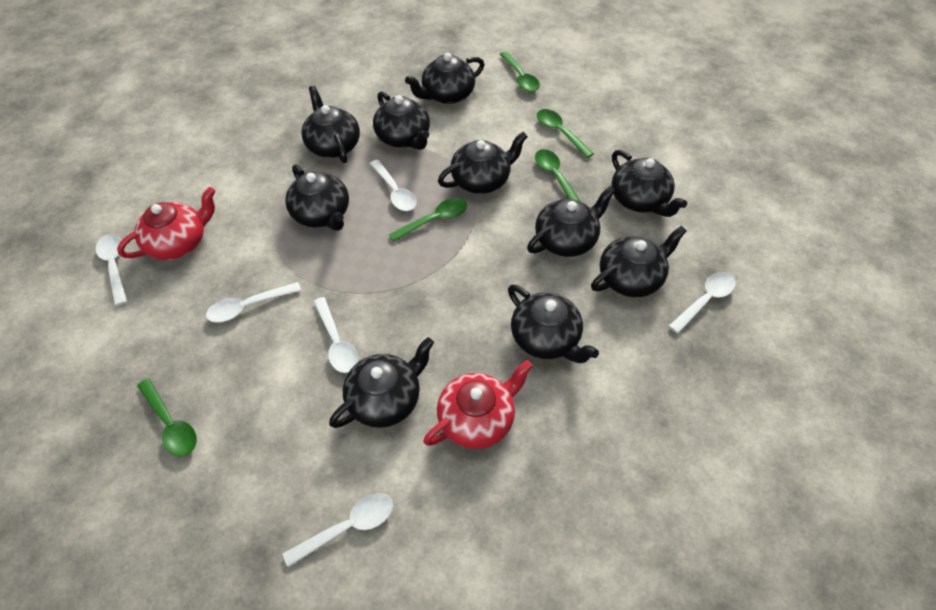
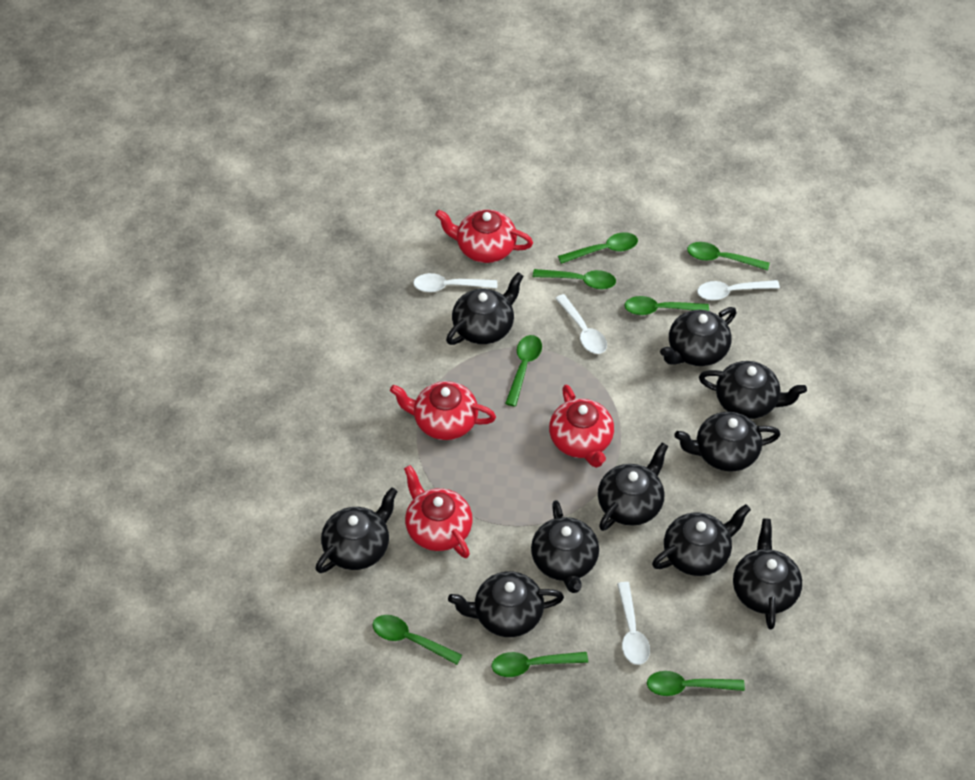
green spoon: [137,378,197,457] [389,198,467,242] [500,51,540,92] [535,149,581,202] [537,109,594,158] = 5 -> [373,615,462,665] [492,652,588,677] [505,335,542,407] [533,269,616,289] [558,232,638,264] [624,296,709,315] [647,671,745,696] [687,242,770,271] = 8
red teapot: [117,187,215,260] [424,360,533,449] = 2 -> [390,381,496,440] [404,465,473,558] [435,210,533,263] [549,385,614,468] = 4
white spoon: [96,234,127,306] [206,282,301,323] [283,493,393,567] [313,297,358,373] [370,159,417,211] [669,272,736,334] = 6 -> [413,273,497,292] [555,294,607,354] [617,582,650,665] [697,280,780,300] = 4

